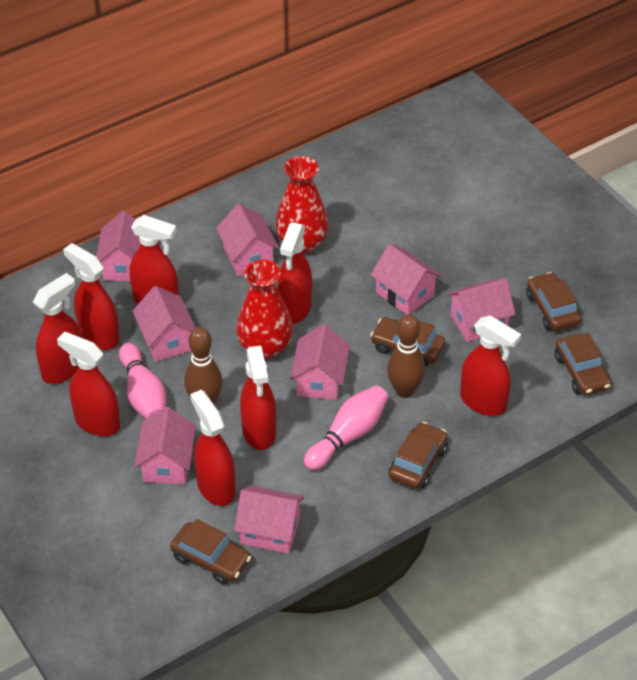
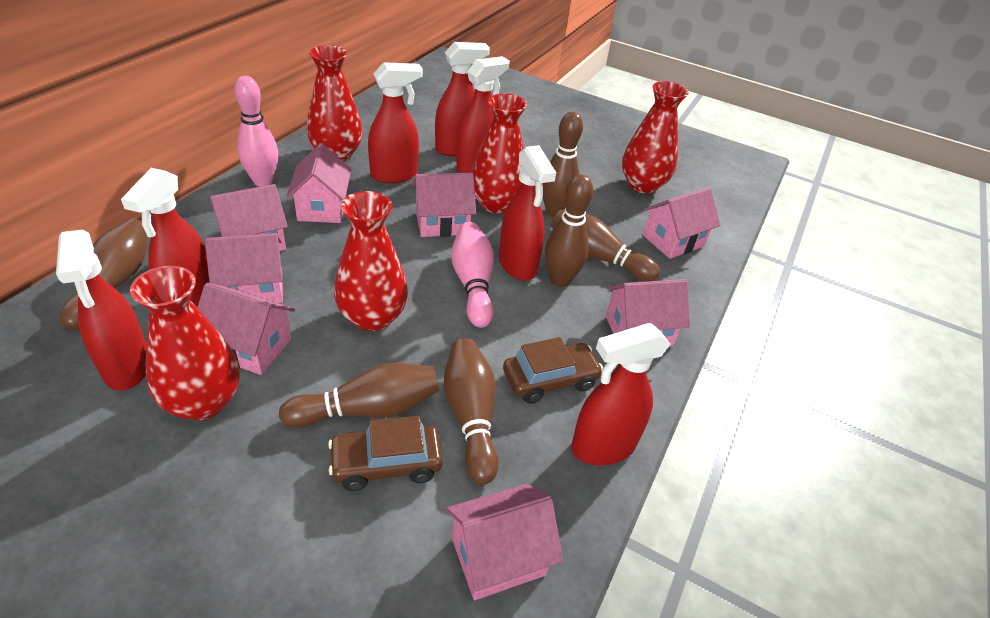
brown bowling pin: [184,327,223,404] [387,314,425,398] = 2 -> [60,218,148,331] [279,363,439,428] [444,338,499,484] [543,112,583,218] [545,174,593,287] [551,210,660,281] = 6
brown car: [170,519,251,585] [370,317,445,367] [389,422,448,489] [526,272,581,331] [555,333,611,395] = 5 -> [328,416,443,491] [503,337,603,404] = 2
red spray bottle: [33,273,82,384] [57,332,120,436] [63,243,120,350] [129,215,179,305] [190,390,236,506] [240,346,276,450] [277,222,312,324] [460,315,521,416] = 8 -> [56,230,147,391] [121,168,209,307] [368,62,423,183] [435,42,490,156] [456,56,510,173] [499,145,556,281] [571,323,670,465] = 7
red vase: [236,260,293,359] [275,156,329,254] = 2 -> [130,266,240,420] [307,45,363,161] [334,191,408,331] [471,93,527,214] [622,81,689,194] = 5

